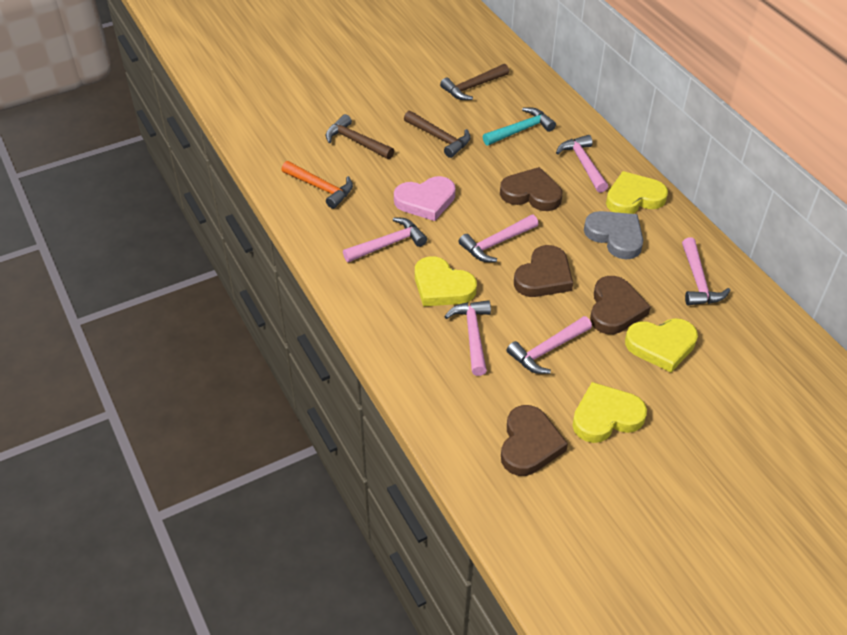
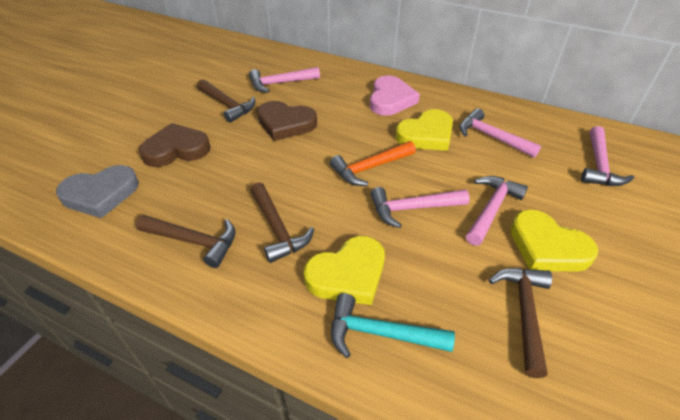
brown hammer: [326,114,394,159] [404,111,470,158] [440,64,509,100] = 3 -> [136,215,236,268] [197,79,255,123] [250,182,314,263] [489,268,552,378] = 4
brown heart: [500,167,562,211] [501,405,568,476] [514,245,573,297] [590,276,651,334] = 4 -> [139,123,210,167] [257,101,317,141] = 2
pink hammer: [343,217,427,262] [444,300,491,376] [459,214,538,262] [507,316,592,374] [556,135,608,193] [682,237,730,305] = 6 -> [249,67,320,93] [370,187,470,228] [459,108,541,158] [466,176,528,246] [581,126,634,186] = 5
yellow heart: [415,256,477,306] [572,382,647,443] [606,171,668,214] [625,318,698,372] = 4 -> [304,236,385,305] [395,109,453,151] [510,210,598,271] = 3

